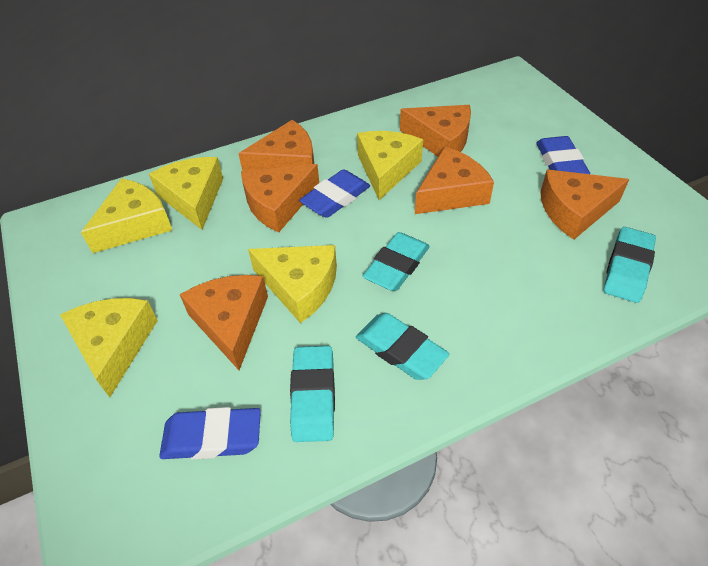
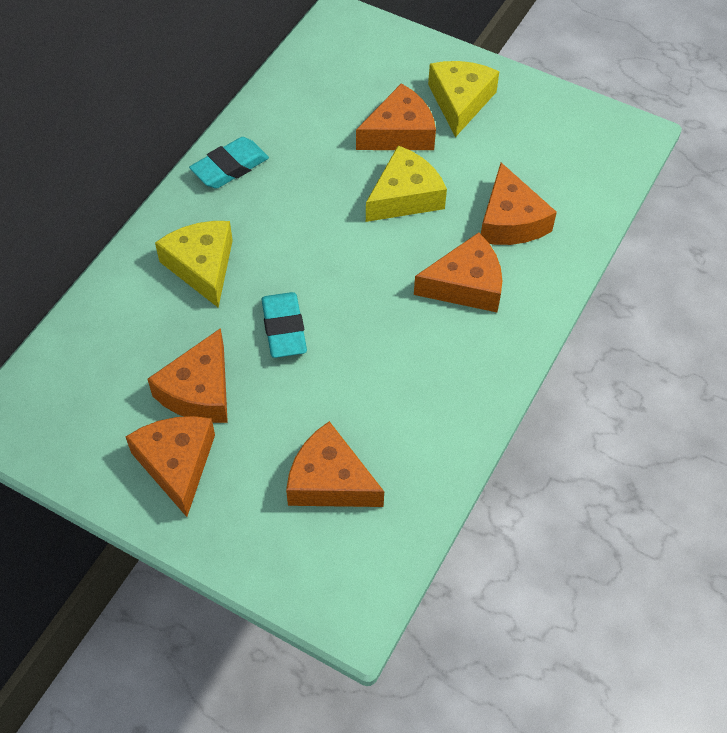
blue eraser: [159,407,261,460] [299,169,370,218] [536,136,590,174] = 3 -> none = 0
turquoise eraser: [290,346,335,442] [356,313,449,380] [363,232,430,291] [604,227,656,303] = 4 -> [189,137,269,189] [261,292,307,358] = 2
yellow cheese: [60,298,158,397] [81,178,172,253] [149,157,223,230] [248,245,337,323] [357,131,423,200] = 5 -> [155,221,233,308] [366,145,447,222] [428,61,500,137] = 3

